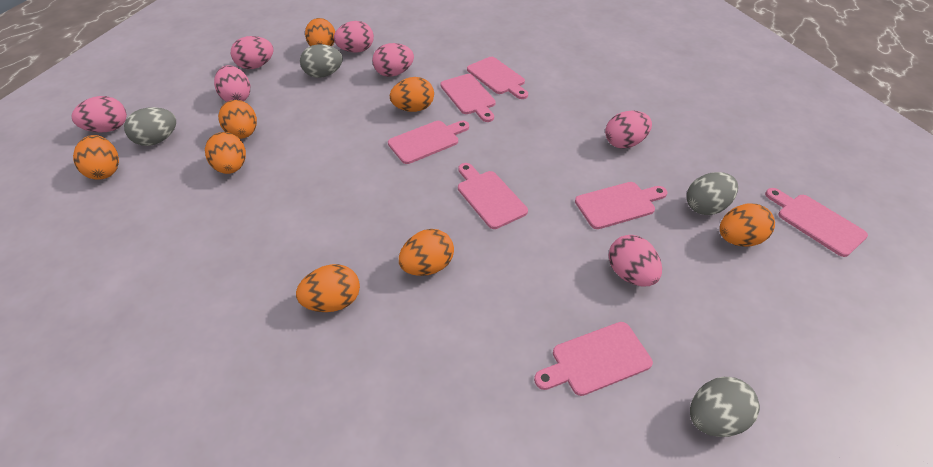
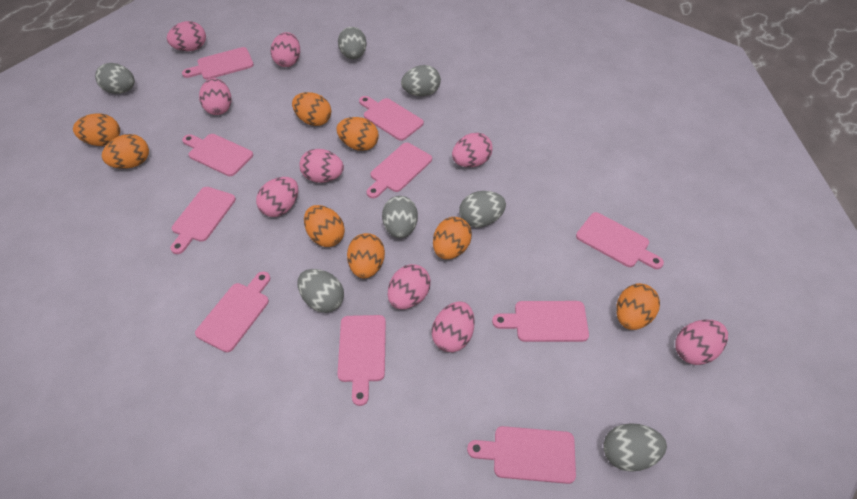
grey egg: [124,107,176,146] [300,44,343,78] [687,172,738,215] [690,377,760,437] = 4 -> [95,63,135,94] [297,269,344,313] [338,27,367,59] [382,196,418,238] [401,65,441,96] [459,191,506,228] [603,423,667,472] = 7
pink cutting board: [388,121,469,164] [440,74,496,122] [458,163,528,229] [467,57,528,99] [534,322,653,396] [575,182,667,229] [765,188,868,257] = 7 -> [170,187,236,254] [182,47,254,80] [182,134,253,176] [195,272,270,352] [337,315,386,406] [359,96,424,141] [367,143,432,198] [467,426,576,484] [492,301,589,342] [576,212,664,269] = 10
pink egg: [71,96,127,133] [214,65,250,102] [231,36,274,69] [334,21,374,53] [372,43,414,77] [605,110,652,149] [608,235,662,286] = 7 -> [167,21,206,51] [199,78,232,115] [256,177,298,217] [271,32,300,67] [299,149,344,183] [388,264,431,309] [432,301,475,352] [452,133,493,167] [675,320,728,365] = 9

